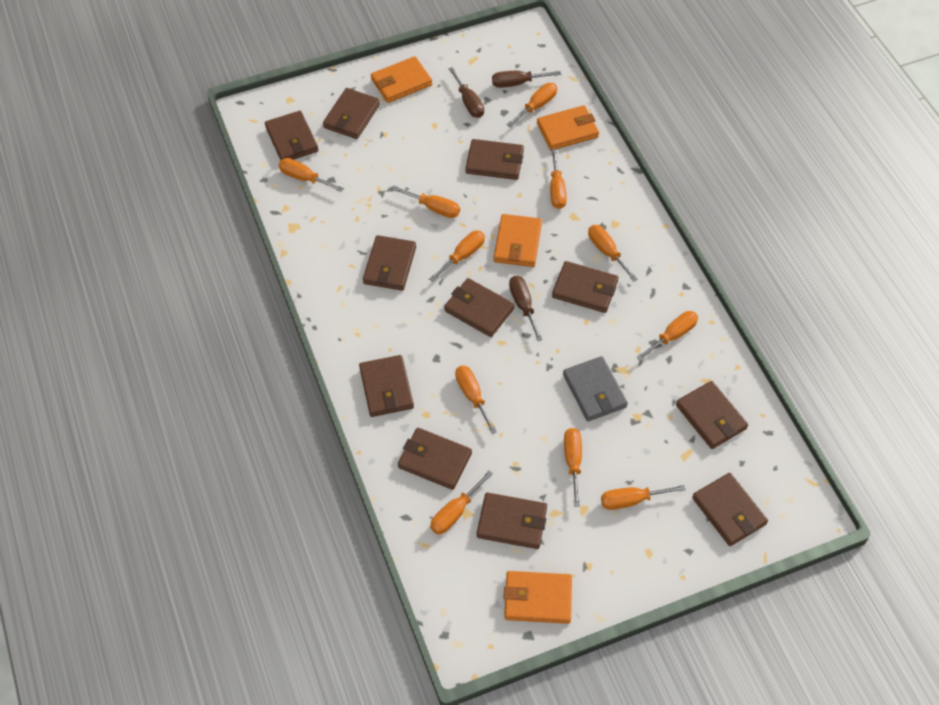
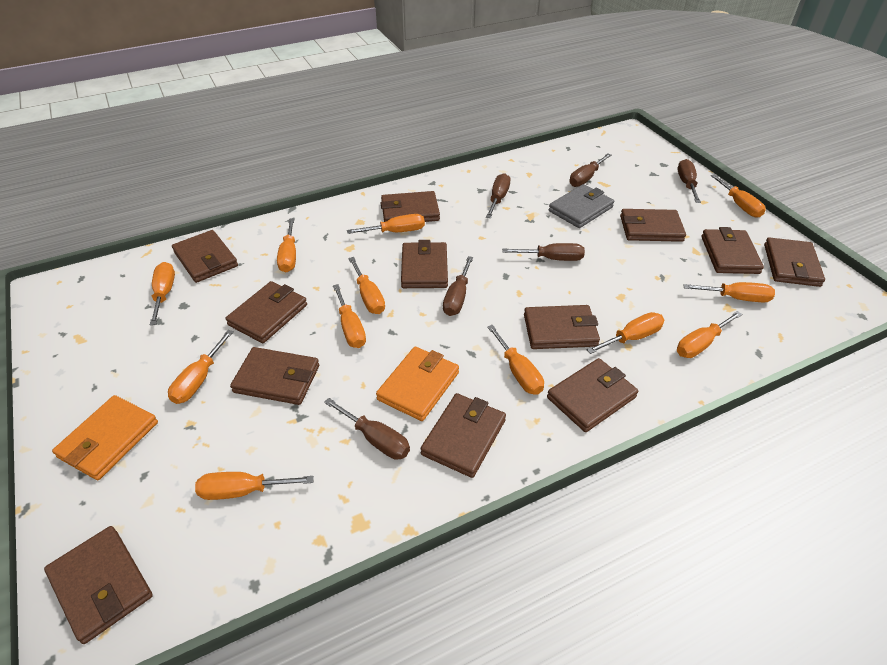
brown screwdriver: [448,67,484,118] [492,71,561,88] [509,276,543,341] = 3 -> [324,398,410,460] [443,256,473,316] [486,173,510,218] [502,243,585,261] [569,153,611,187] [677,159,701,203] = 6
brown wallet: [265,111,319,160] [323,88,380,139] [359,355,414,417] [363,235,416,291] [398,428,472,490] [444,278,514,337] [465,139,524,180] [477,493,547,549] [552,261,618,313] [676,381,748,449] [692,473,768,546] = 11 -> [44,526,153,644] [172,230,238,283] [225,281,307,343] [230,347,319,405] [381,191,440,222] [401,240,448,288] [420,393,506,478] [524,305,600,349] [547,358,638,432] [620,209,686,242] [701,227,764,274] [764,237,825,287] = 12
orange screwdriver: [278,158,344,192] [391,185,460,218] [429,231,485,282] [430,471,493,534] [455,366,497,434] [507,83,557,127] [550,149,567,209] [564,428,582,506] [588,225,638,282] [601,485,686,510] [636,311,698,361] = 11 -> [150,262,175,325] [168,330,234,404] [195,472,314,500] [277,218,296,272] [333,284,366,348] [347,214,425,234] [348,257,385,314] [487,325,544,395] [586,312,664,354] [677,311,742,358] [683,282,775,302] [711,174,766,217] = 12
orange wallet: [371,56,432,103] [494,214,542,267] [504,571,572,624] [537,105,599,150] = 4 -> [52,395,158,480] [376,347,459,421] = 2

